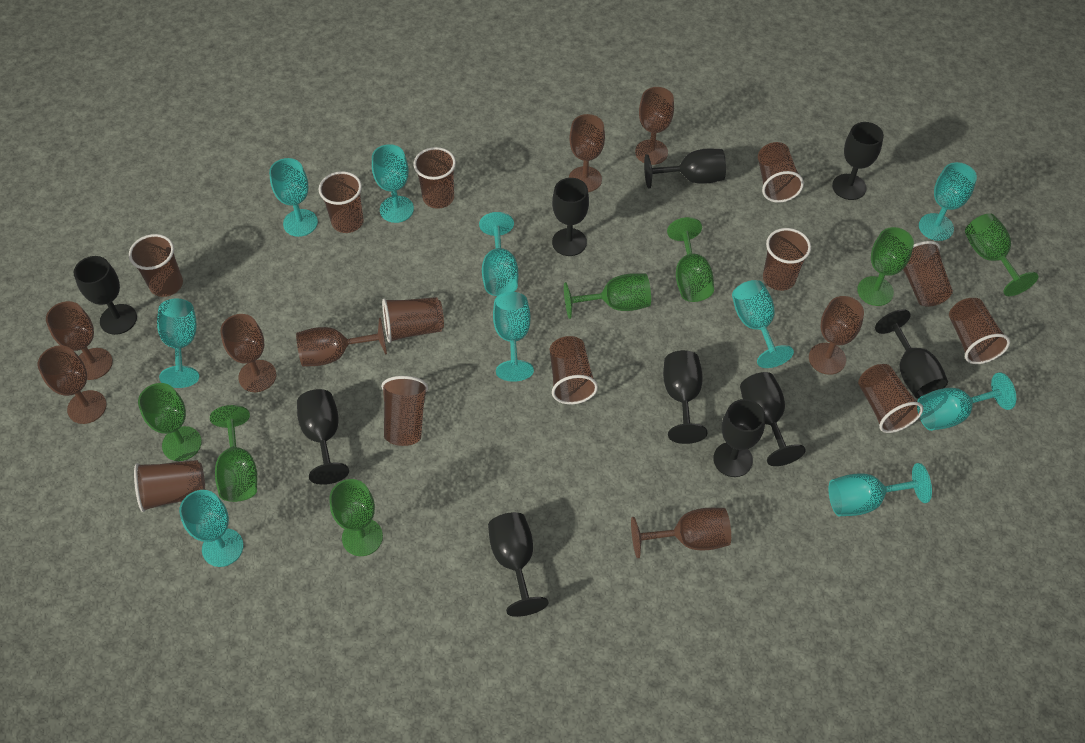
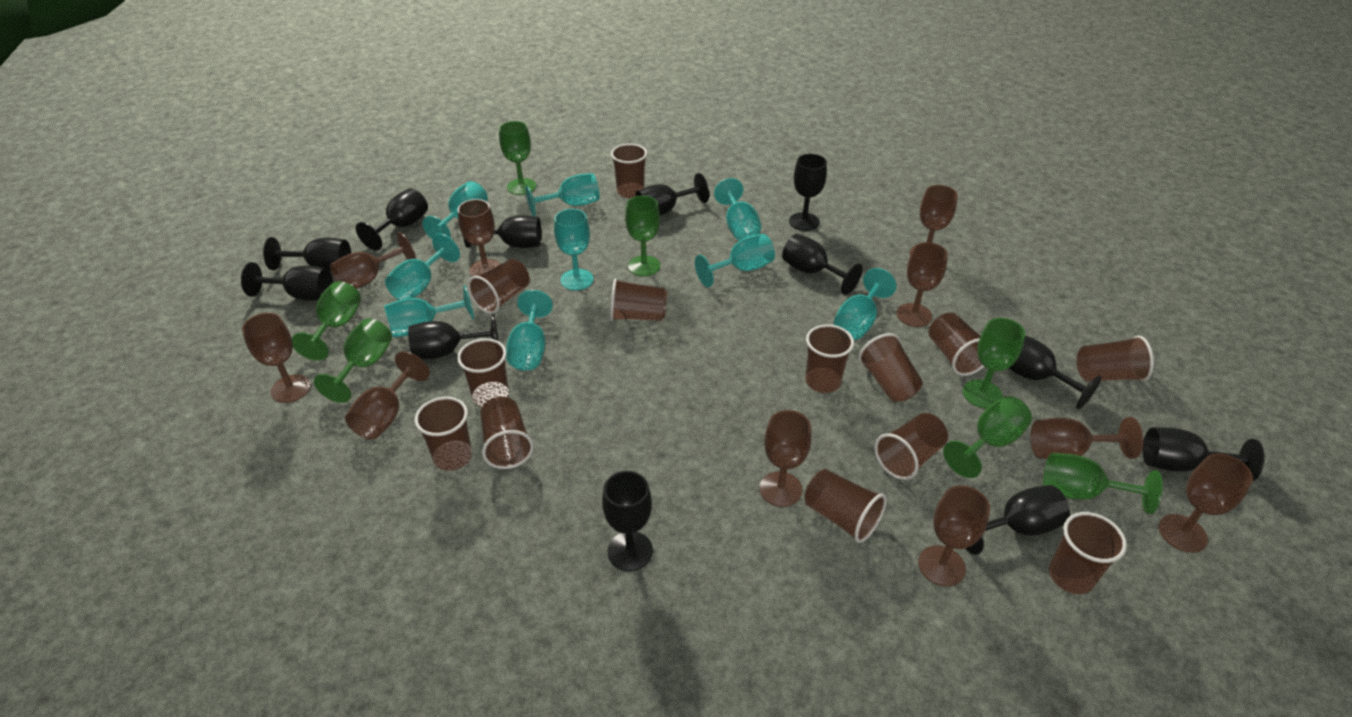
black goblet: [74,256,137,335] [297,389,349,485] [488,512,548,617] [552,178,589,256] [644,148,726,189] [663,350,708,444] [713,399,765,477] [740,372,806,466] [832,122,884,200] [875,309,948,399] = 10 -> [241,262,333,301] [263,237,351,271] [356,188,428,251] [408,314,499,359] [463,215,541,248] [602,471,653,571] [635,173,709,216] [782,234,863,295] [789,154,827,231] [966,485,1070,555] [1009,335,1102,409] [1142,427,1265,481] = 12
brown cup: [129,234,183,297] [134,460,205,512] [319,171,364,233] [381,376,428,446] [382,297,444,343] [413,147,456,209] [550,336,598,404] [758,142,804,203] [763,228,811,291] [858,364,923,433] [903,241,953,307] [949,298,1010,364] = 12 -> [415,397,472,471] [457,338,509,407] [468,259,530,314] [480,397,534,469] [610,278,667,321] [611,143,647,198] [804,469,887,543] [805,324,854,393] [858,333,923,402] [874,413,948,480] [929,313,984,376] [1049,512,1127,594] [1076,336,1154,382] = 13
brown goblet: [38,345,107,424] [46,301,113,380] [220,314,276,392] [296,318,387,367] [569,114,605,192] [631,508,731,558] [635,87,674,165] [809,296,864,375] = 8 -> [242,313,311,403] [330,232,416,289] [345,351,430,440] [458,199,501,277] [760,410,811,507] [896,242,948,327] [910,185,958,256] [918,485,990,587] [1030,417,1144,459] [1158,453,1253,553] = 10
turquoise goblet: [157,299,199,388] [179,490,244,567] [269,158,318,237] [372,144,414,223] [479,212,518,296] [493,292,534,382] [732,280,794,368] [828,463,932,516] [917,372,1016,431] [919,162,977,241] = 10 -> [384,285,474,337] [385,233,460,300] [423,181,488,239] [506,290,553,371] [525,173,600,216] [554,209,594,291] [695,234,775,287] [714,178,761,241] [834,268,897,340] = 9

